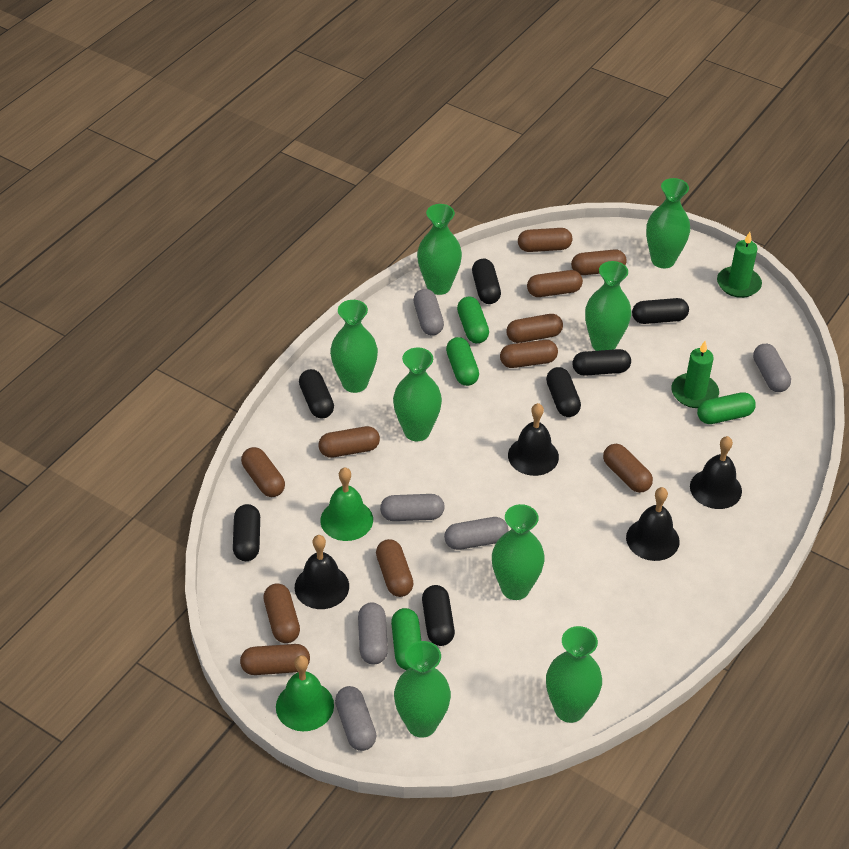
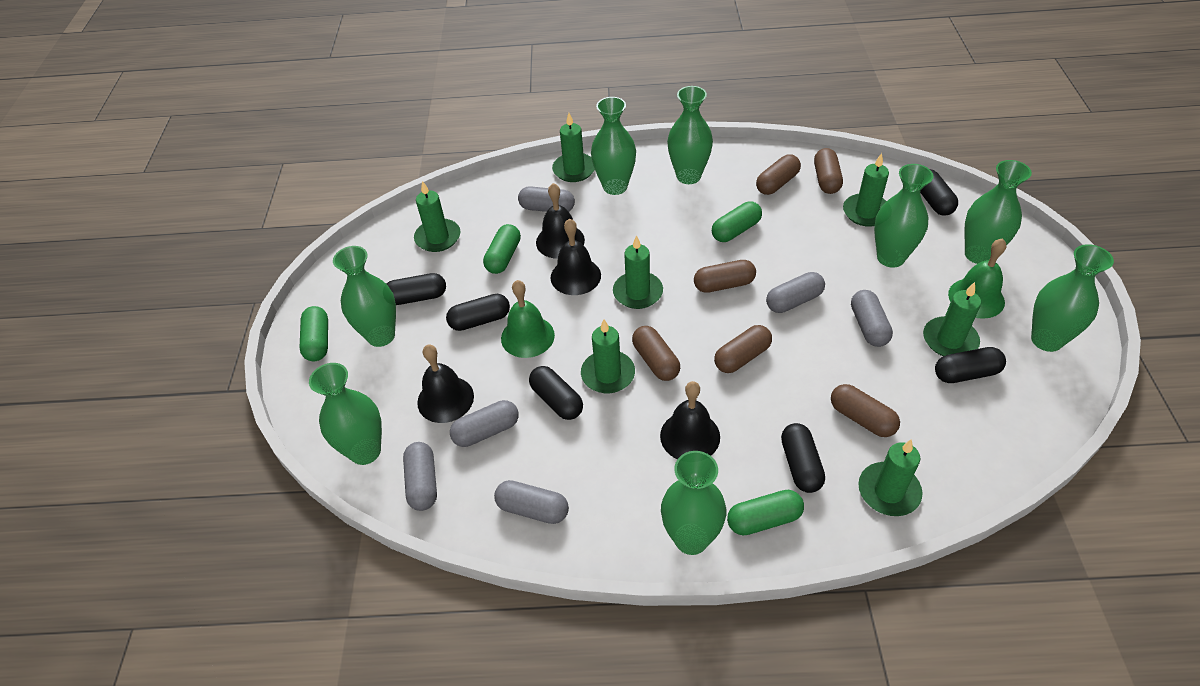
black capsule: [233,504,260,561] [299,369,334,418] [422,585,455,646] [472,259,501,304] [546,367,581,417] [572,349,631,376] [632,298,689,324] = 7 -> [387,273,446,305] [446,294,510,331] [529,366,583,420] [781,423,825,493] [920,169,958,216] [935,347,1006,383] = 6
brown capsule: [240,644,310,675] [241,447,285,497] [263,583,300,643] [318,426,380,458] [376,539,414,597] [500,340,558,368] [506,314,563,343] [518,228,572,252] [527,270,583,297] [571,249,627,275] [603,444,653,493] = 11 -> [632,326,680,381] [694,260,756,293] [714,325,772,373] [756,155,801,195] [814,148,843,194] [831,384,900,437] = 6
green candle: [671,341,719,408] [717,232,762,298] = 2 -> [414,181,461,252] [552,113,595,182] [581,319,635,393] [613,235,663,309] [843,153,889,227] [858,439,922,516] [923,282,981,356] = 7

